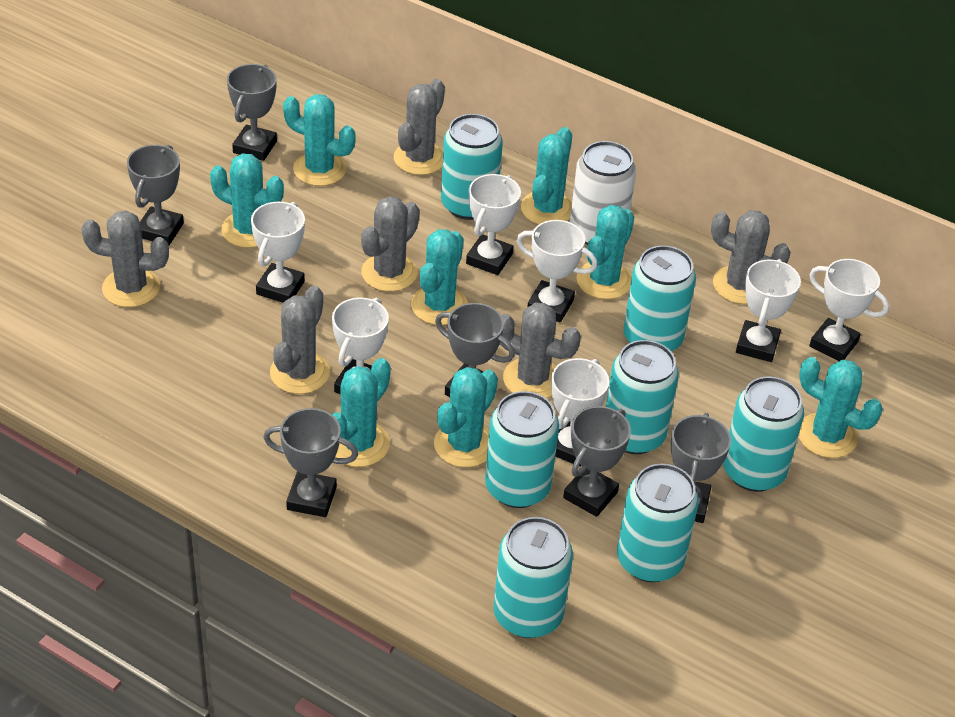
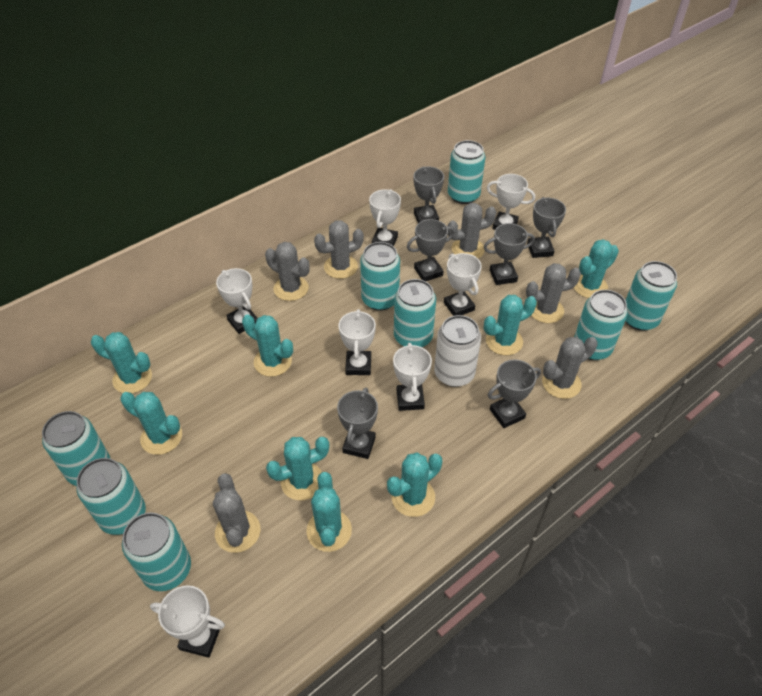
turquoise can: [441,114,503,220] [485,391,559,508] [493,517,573,638] [606,340,679,454] [617,464,699,582] [623,245,696,351] [723,376,804,492] = 7 -> [42,411,111,486] [76,458,146,535] [122,513,191,591] [360,242,400,311] [394,279,436,347] [448,140,485,204] [574,290,628,360] [625,261,677,331] = 8

